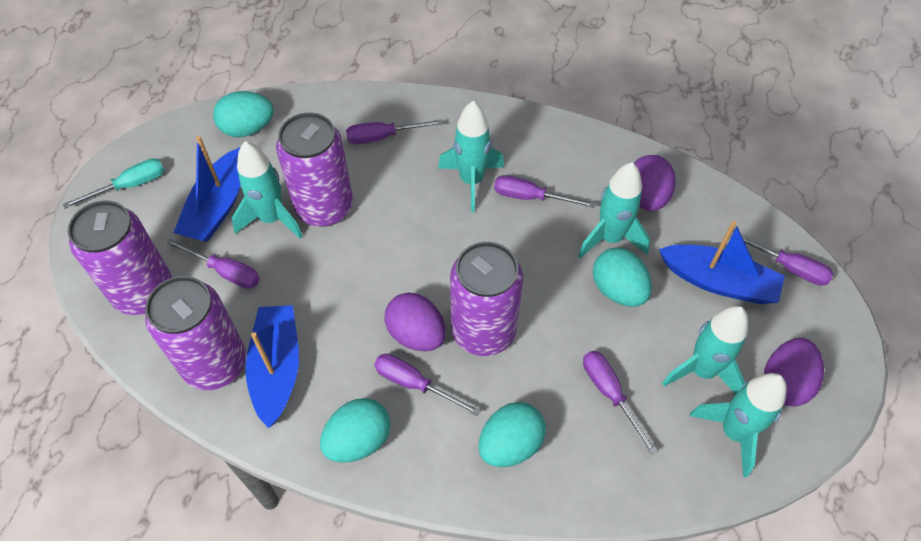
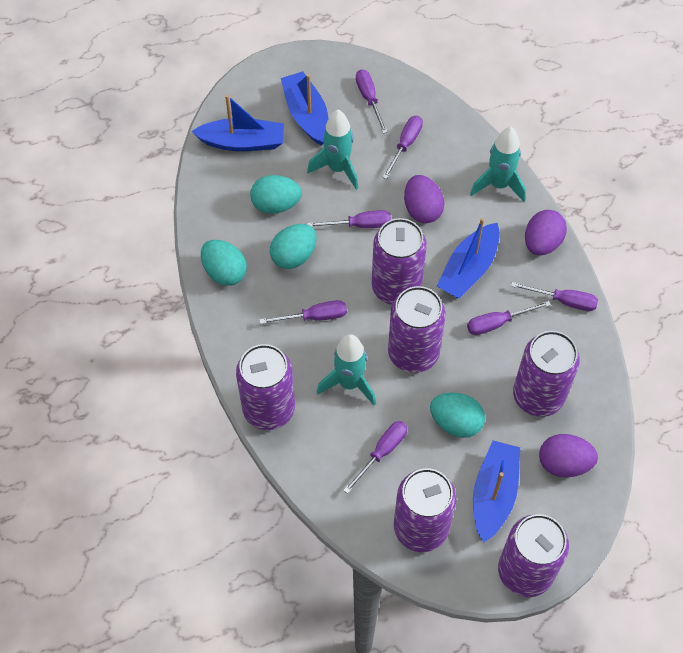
blue boat: [173,136,241,242] [245,305,299,428] [659,221,785,304] = 3 -> [191,95,284,151] [281,71,328,146] [437,218,500,299] [473,440,520,543] = 4
purple can: [68,200,172,315] [145,276,246,390] [276,113,353,227] [450,242,523,356] = 4 -> [236,344,295,430] [372,218,427,305] [388,286,446,373] [394,468,456,552] [498,514,569,597] [513,331,580,417] = 6
purple screwdriver: [166,238,260,289] [346,119,443,144] [374,354,481,416] [494,175,595,208] [583,351,658,455] [730,232,833,286] = 6 -> [259,300,347,324] [307,210,391,228] [343,421,407,494] [356,70,388,134] [382,116,423,179] [467,301,551,335] [511,282,598,311] = 7
turquoise rocket: [232,141,303,239] [438,101,504,212] [578,162,650,258] [662,306,748,395] [689,373,787,477] = 5 -> [307,110,358,190] [317,334,376,405] [470,127,526,202] = 3
turquoise screwdriver: [63,158,164,209] = 1 -> none = 0

